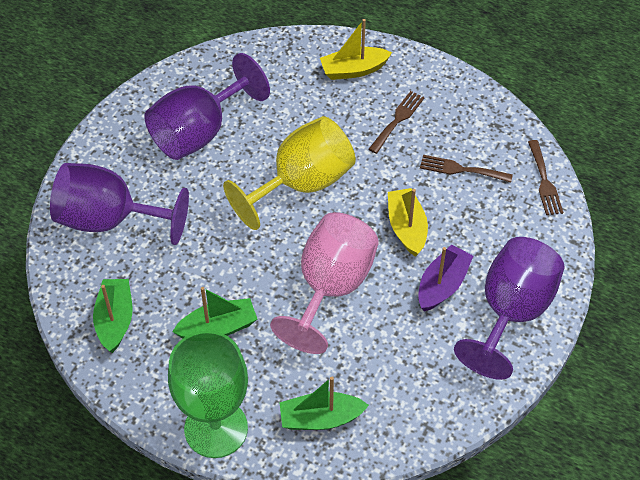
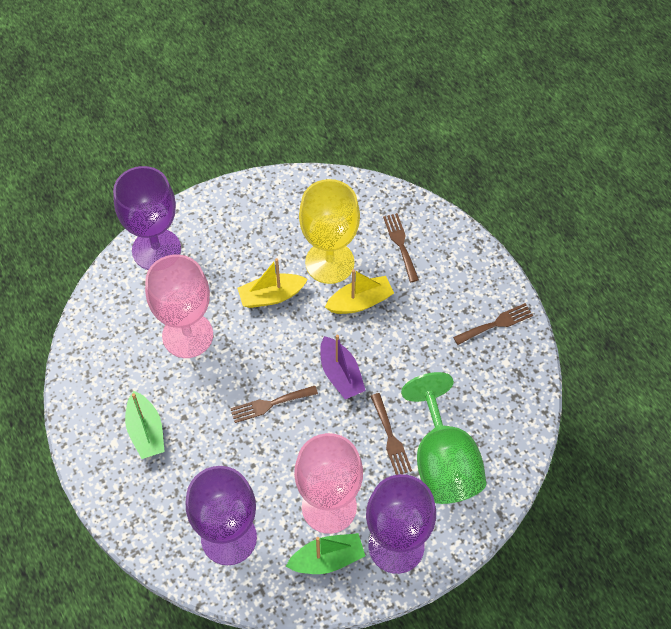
brown fork: [369,91,425,154] [420,155,513,182] [528,140,564,215] = 3 -> [230,386,318,423] [370,393,412,475] [383,213,419,282] [453,303,533,345] = 4
green boat: [93,279,132,353] [172,287,257,339] [279,377,369,430] = 3 -> [125,391,165,459] [286,533,365,574] = 2
pink goblet: [270,212,379,354] = 1 -> [145,255,213,358] [294,433,363,534] = 2

